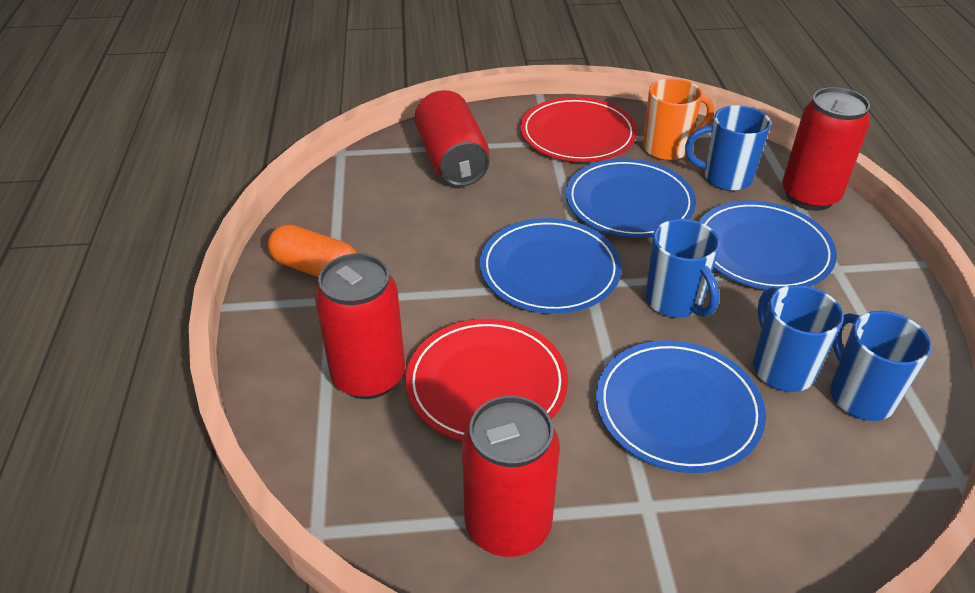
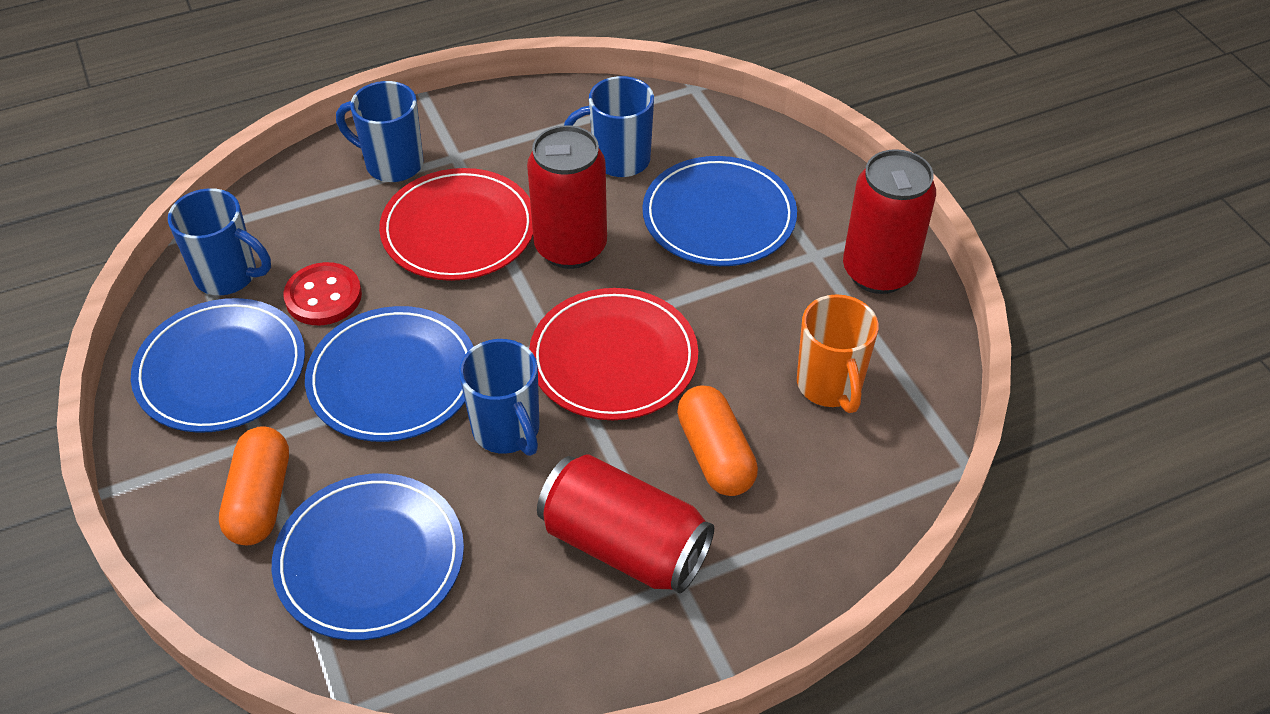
orange capsule: [268,224,357,277] = 1 -> [219,426,289,545] [677,385,758,496] = 2
red button: none = 0 -> [283,262,362,325] = 1
red can: [315,254,405,399] [415,90,489,187] [462,396,560,557] [782,87,870,211] = 4 -> [527,125,607,269] [537,454,714,594] [843,149,936,294] = 3

